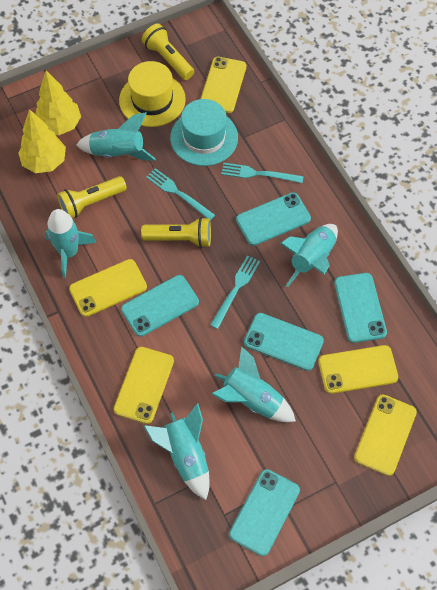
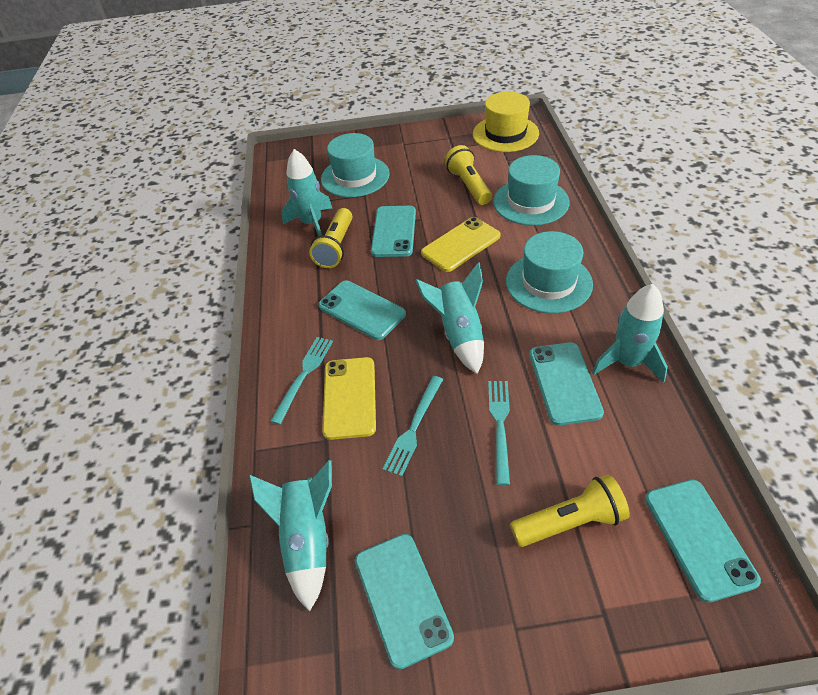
turquoise hat: [170,99,238,166] = 1 -> [321,133,390,197] [493,155,569,226] [506,231,593,313] = 3
turquoise rocket: [45,209,96,279] [76,112,156,161] [144,403,210,500] [212,346,296,422] [280,224,338,287] = 5 -> [249,460,332,611] [281,149,332,236] [415,262,484,374] [592,284,668,383] = 4
yellow phone: [69,259,147,317] [114,347,174,424] [201,57,246,113] [318,345,398,394] [354,394,417,476] = 5 -> [322,357,376,440] [421,217,501,272] = 2
yellow tree: [18,109,66,173] [36,71,81,135] = 2 -> none = 0

